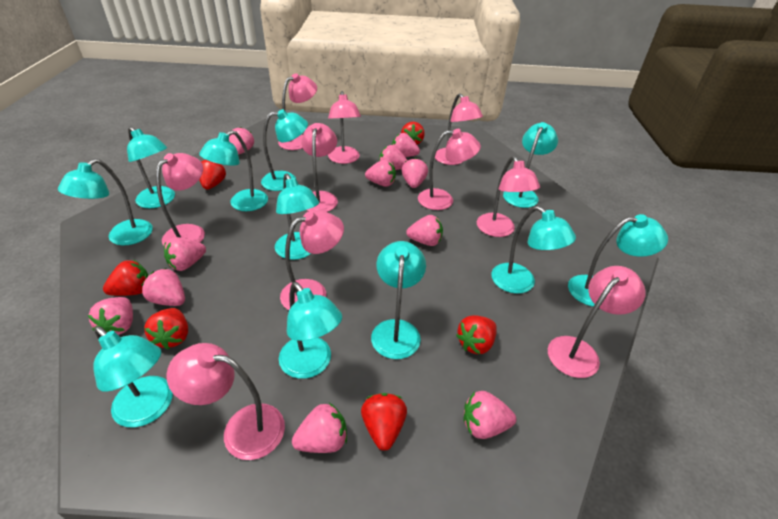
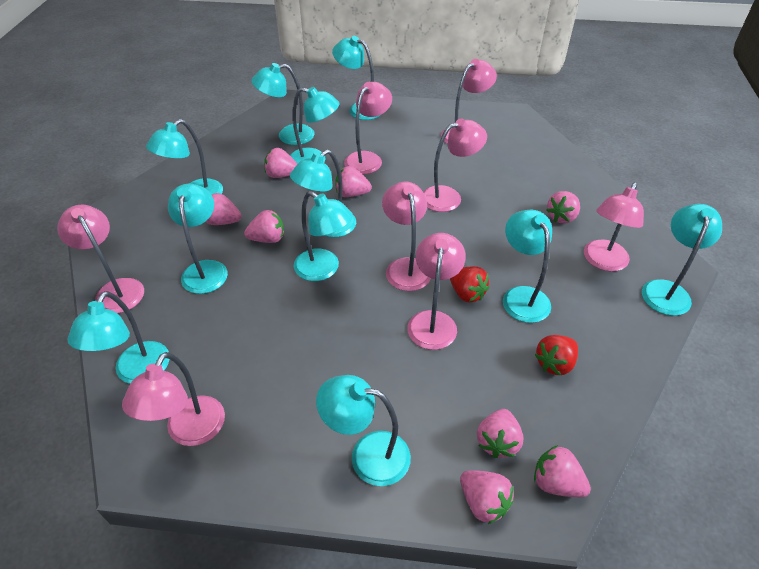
pink lamp: [156,153,205,246] [166,343,285,460] [278,73,317,150] [280,211,344,310] [301,123,338,212] [328,91,361,164] [418,129,481,210] [435,93,483,165] [477,156,540,237] [548,266,646,378] = 10 -> [57,204,144,313] [122,352,225,446] [344,82,392,174] [382,182,431,291] [407,233,466,350] [423,119,487,212] [441,59,497,144] [584,182,644,272] = 8
pink strawberry: [88,297,133,335] [141,268,185,306] [164,237,206,271] [229,127,254,155] [292,403,347,453] [365,159,396,187] [379,145,408,170] [392,133,420,157] [402,158,428,188] [406,215,443,246] [464,391,516,439] = 11 -> [206,193,242,225] [244,210,284,243] [264,148,297,178] [335,166,372,197] [460,470,514,524] [477,409,524,458] [534,445,591,497] [546,191,580,223] = 8
red strawberry: [103,260,149,296] [144,308,188,350] [199,160,226,190] [361,393,407,451] [401,122,425,145] [456,315,497,354] = 6 -> [450,266,489,302] [535,335,578,376] = 2

